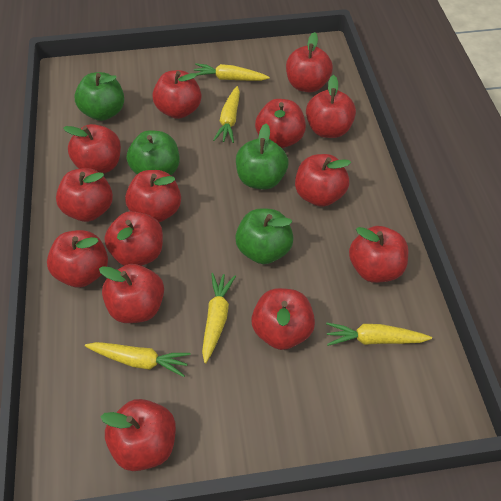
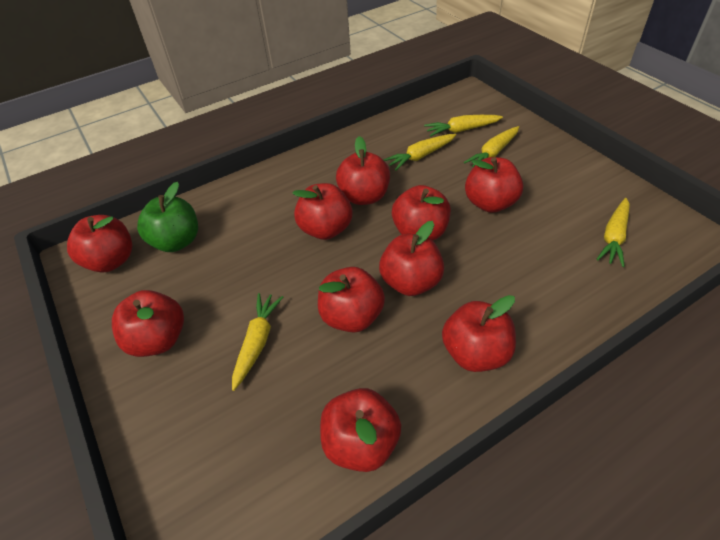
green apple: [75,72,124,121] [127,130,179,175] [235,208,294,264] [236,124,288,190] = 4 -> [137,182,198,252] = 1
red apple: [47,230,108,287] [56,168,113,222] [63,124,121,174] [99,264,164,323] [101,399,176,471] [105,211,163,266] [125,170,181,222] [152,70,201,119] [251,288,315,350] [255,99,306,148] [286,32,333,92] [295,154,351,207] [306,75,356,138] [349,226,408,283] = 14 -> [67,215,132,272] [112,290,184,357] [292,183,352,240] [318,267,385,333] [320,388,401,472] [336,136,390,205] [379,221,444,296] [392,185,451,241] [442,295,516,372] [465,157,523,213] = 10

